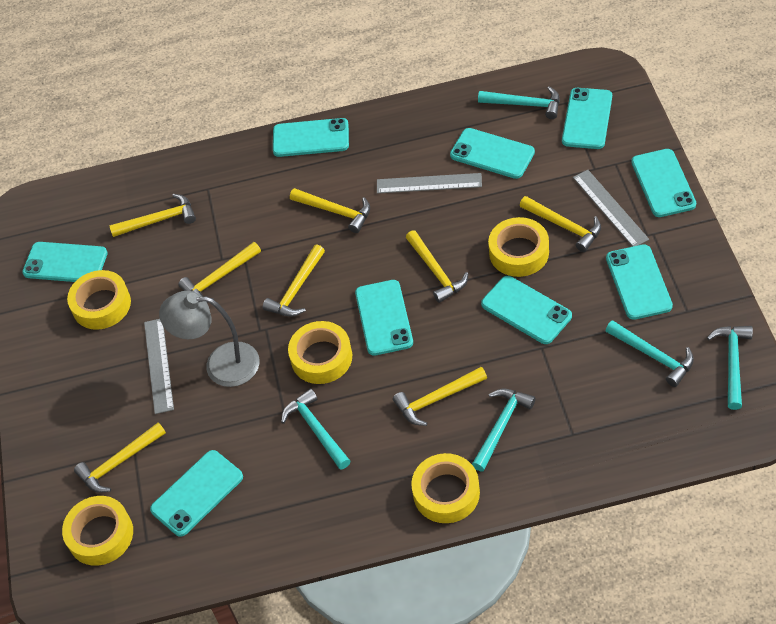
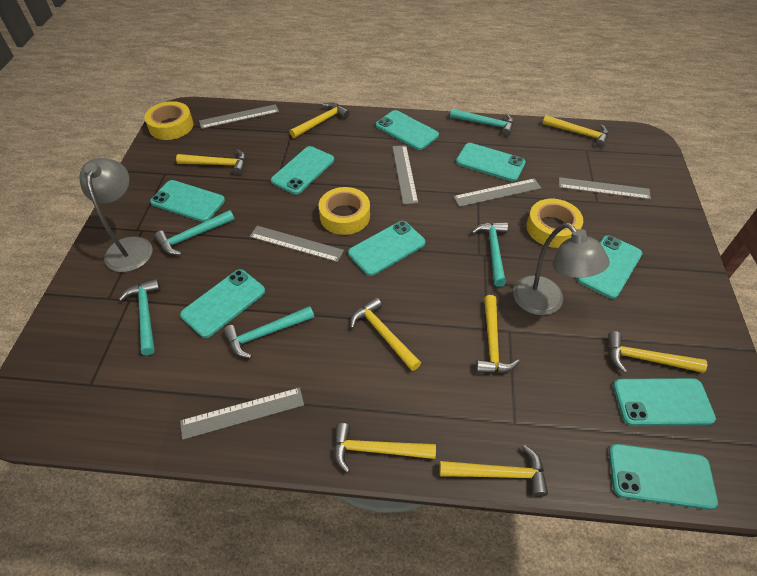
grey lamp: [159,291,260,387] = 1 -> [79,158,152,272] [513,223,610,315] = 2
grey ruler: [144,319,174,414] [377,173,482,194] [573,170,649,247] = 3 -> [180,387,304,440] [199,104,279,129] [249,226,344,262] [392,145,418,204] [453,178,541,207] [559,177,651,200] = 6
yellow tape: [62,496,133,566] [67,270,131,330] [288,321,352,384] [411,453,480,523] [488,217,549,277] = 5 -> [144,101,193,140] [319,187,370,235] [526,199,583,248] = 3

